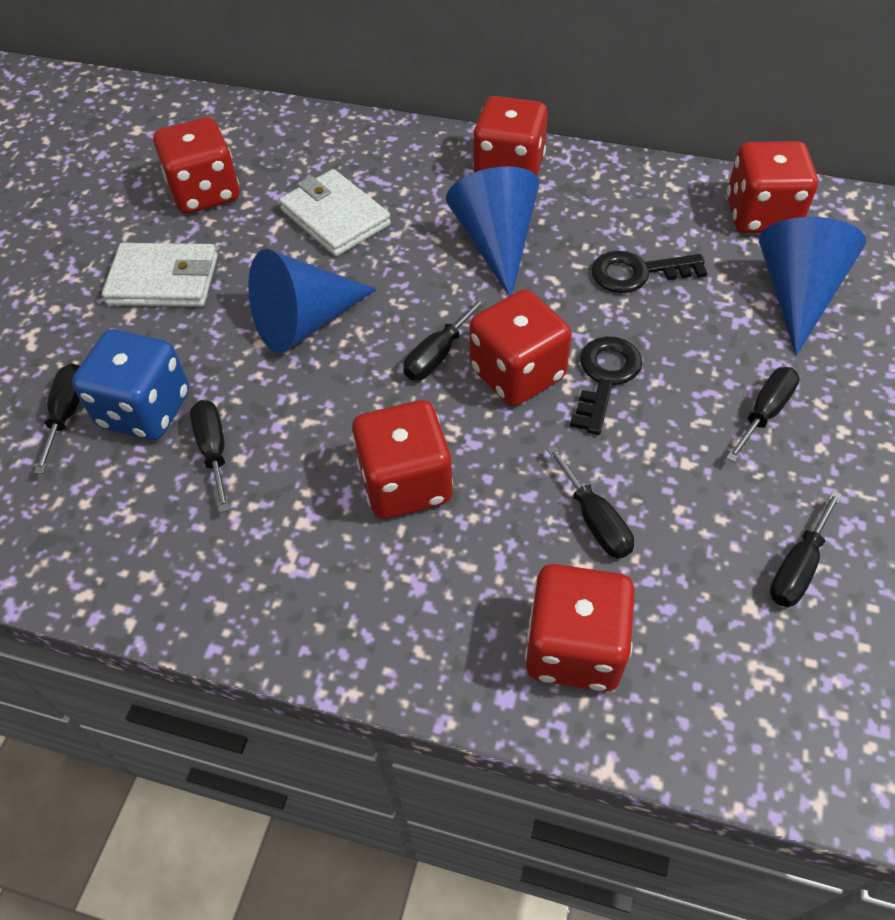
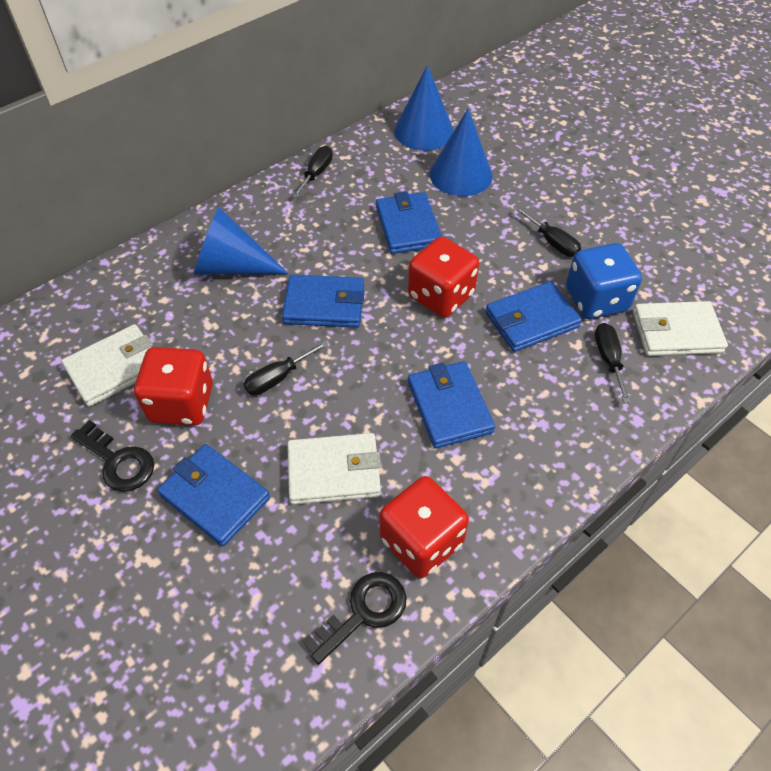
black screwdriver: [34,363,80,474] [190,400,230,512] [404,297,487,380] [546,445,634,559] [726,367,800,462] [770,490,842,607] = 6 -> [244,341,328,395] [292,146,333,198] [515,207,581,257] [595,323,631,403] = 4
blue wallet: none = 0 -> [157,444,270,546] [282,275,364,328] [376,191,442,254] [408,361,495,449] [486,281,582,352] = 5
red dice: [153,117,239,214] [352,400,453,519] [469,289,572,406] [473,96,548,176] [525,564,635,692] [727,141,818,233] = 6 -> [134,347,213,426] [379,476,469,578] [408,237,479,318] = 3
white wallet: [102,243,218,307] [279,169,391,256] = 2 -> [61,324,153,407] [287,433,381,505] [633,301,728,356] = 3

